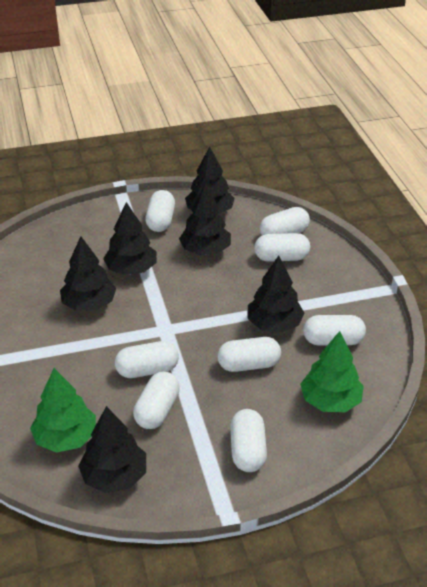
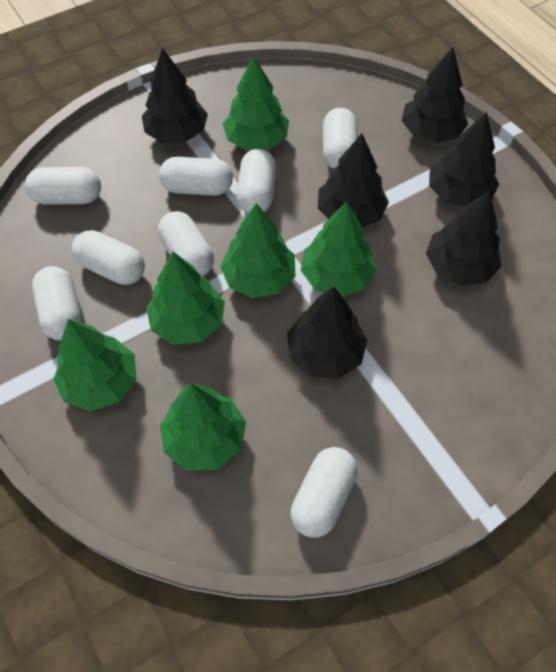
green tree: [30,368,96,453] [300,331,364,412] = 2 -> [53,319,136,411] [146,251,225,345] [160,383,246,471] [220,203,295,298] [223,55,289,151] [301,201,377,296] = 6

